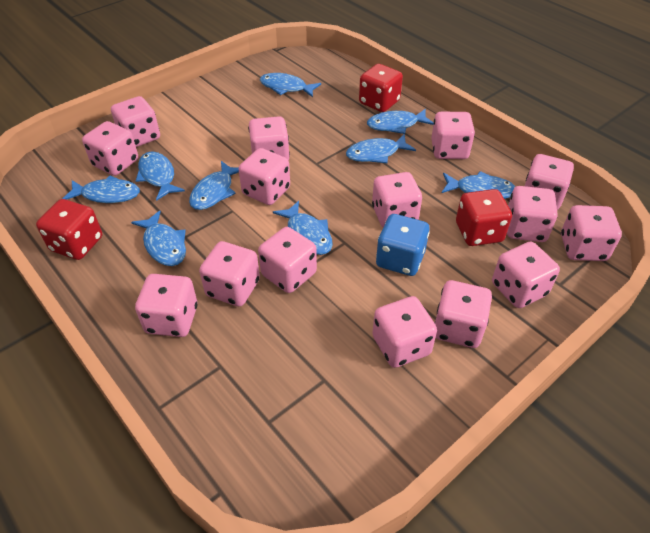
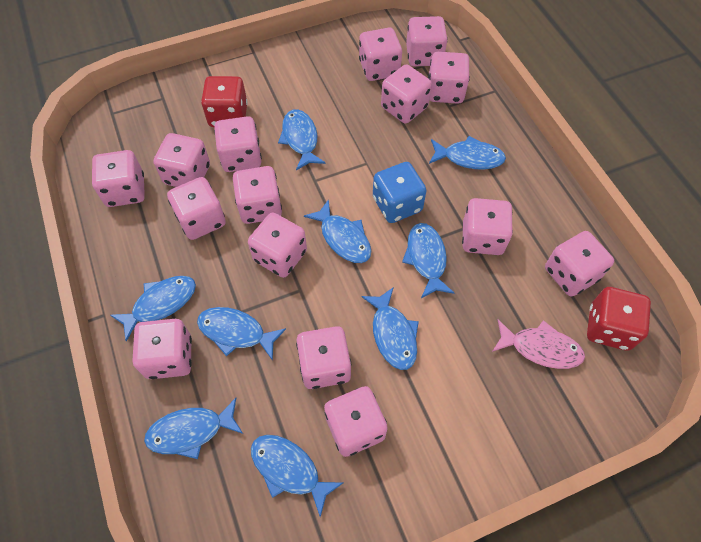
pink fish: none = 0 -> [492,320,585,369] = 1
red dice: [36,199,102,260] [359,64,403,112] [456,189,512,246] = 3 -> [201,76,248,127] [587,287,651,351] = 2

